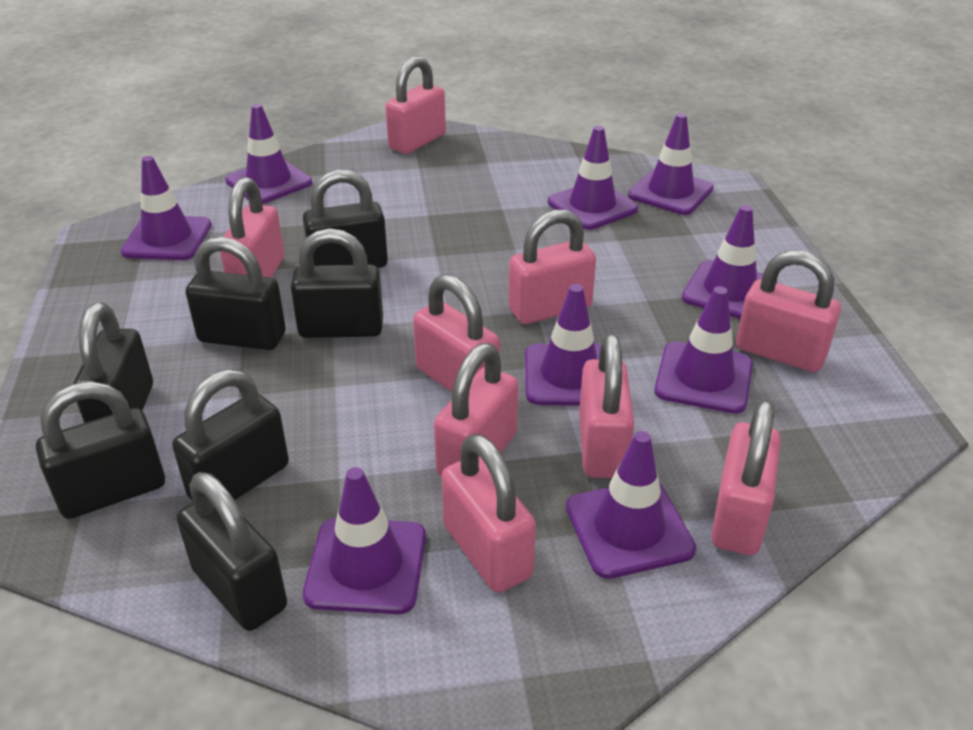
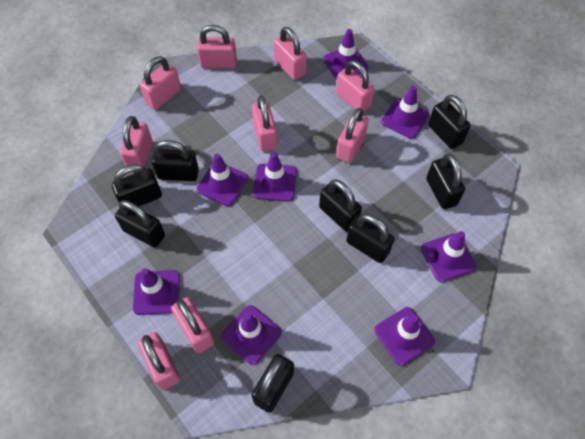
black padlock: [36,382,165,519] [73,303,153,423] [172,369,289,501] [176,472,287,631] [186,237,286,350] [291,228,383,338] [303,169,388,268] = 7 -> [112,164,162,207] [115,200,165,248] [152,140,199,181] [252,354,294,413] [319,179,362,232] [346,214,394,263] [426,154,465,209] [428,95,471,149] = 8
purple traffic cone: [120,156,212,260] [225,104,312,204] [303,467,426,614] [525,284,601,406] [548,126,638,230] [566,431,696,579] [628,113,714,215] [654,286,753,414] [682,205,777,319] = 9 -> [133,268,180,315] [197,154,248,206] [221,305,282,365] [253,152,297,201] [323,29,369,80] [374,307,435,366] [381,86,429,139] [421,231,476,282] = 8

